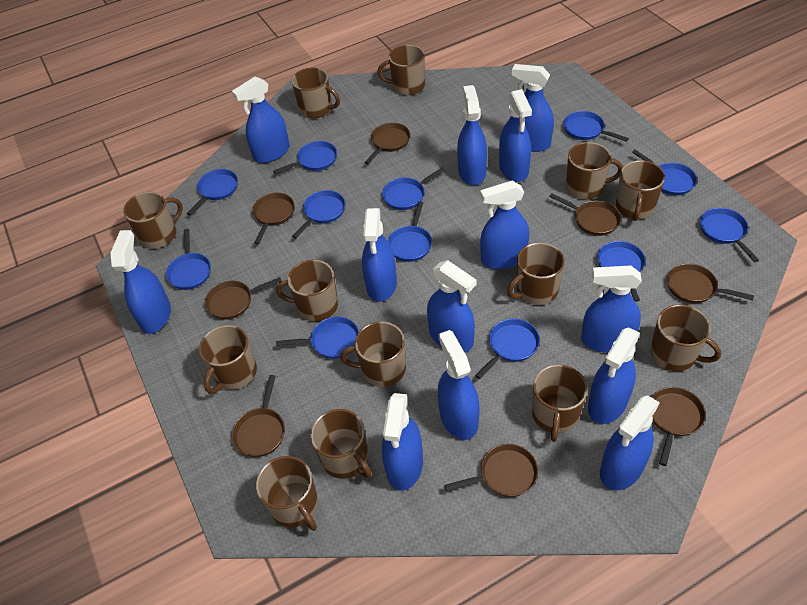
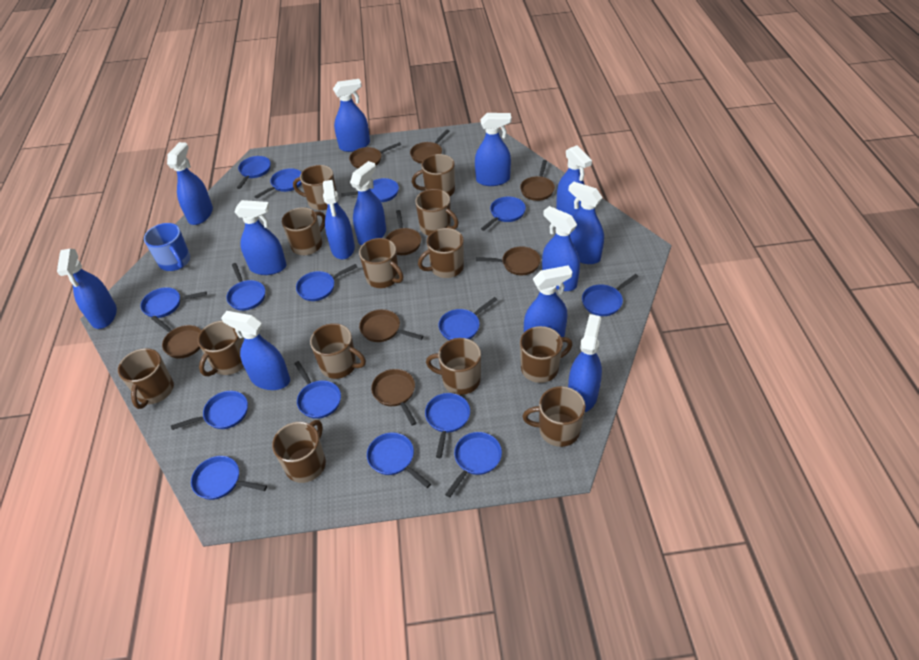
blue mug: none = 0 -> [144,223,190,271] = 1
blue pan: [166,229,211,290] [187,169,238,215] [273,141,337,174] [276,317,359,359] [292,190,345,239] [382,167,446,210] [388,202,432,262] [475,318,540,379] [564,111,629,142] [597,241,645,302] [632,149,697,195] [700,208,759,262] = 12 -> [140,287,207,318] [171,391,248,430] [191,456,267,500] [226,263,265,311] [237,156,271,189] [254,168,302,199] [294,361,341,419] [296,264,357,301] [341,178,399,202] [367,433,431,488] [425,393,470,458] [439,297,497,340] [445,432,502,497] [481,197,526,231] [582,274,639,316] = 15

